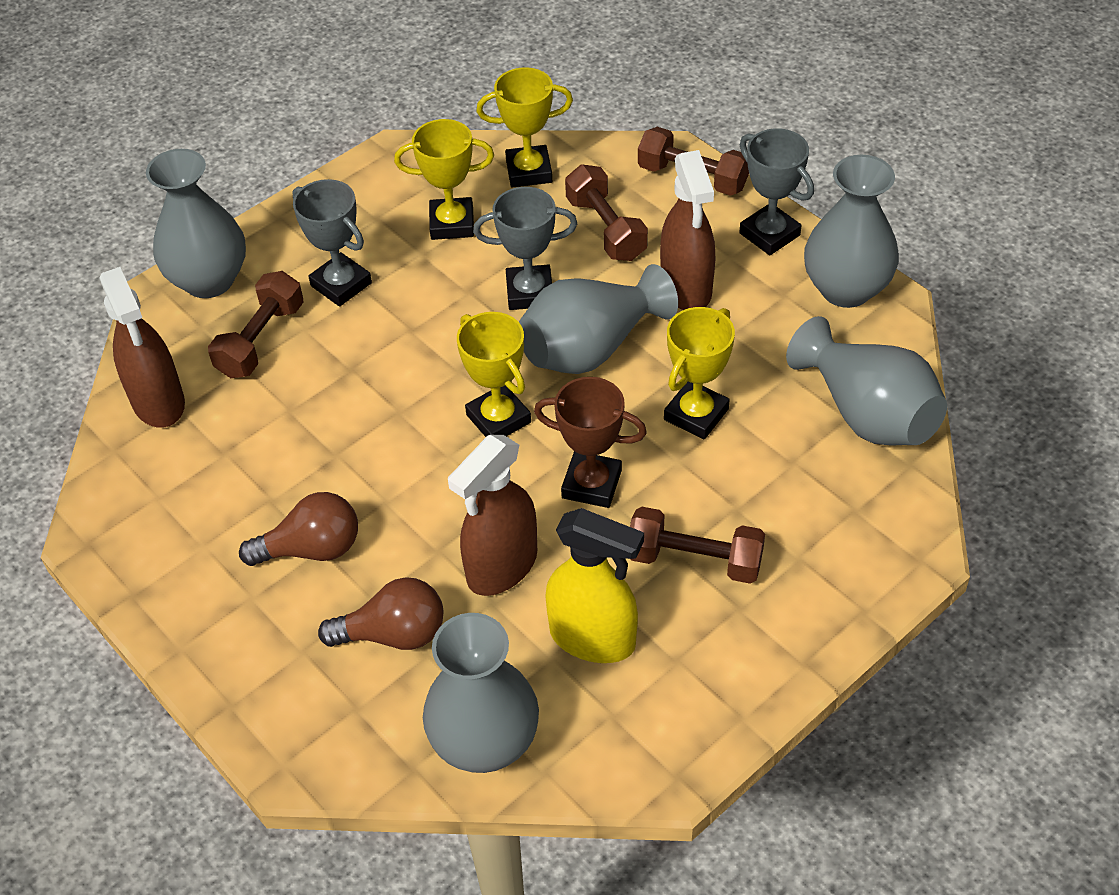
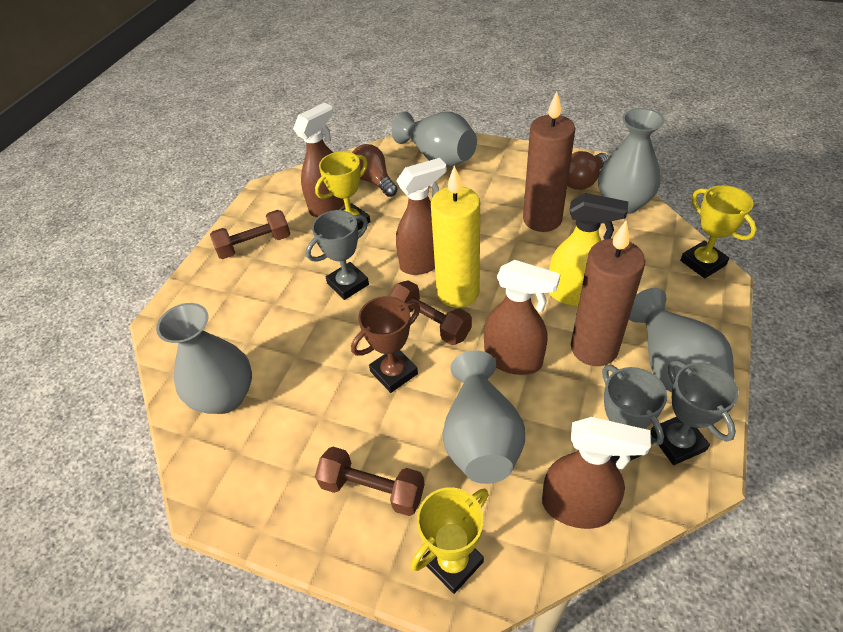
brown candle: none = 0 -> [523,91,575,232] [571,221,645,366] = 2
brown dumbbell: [208,271,304,378] [565,164,648,261] [630,507,765,584] [638,127,749,196] = 4 -> [210,210,290,259] [315,447,425,516] [389,280,472,345] = 3
brown spray bottle: [99,267,185,428] [448,435,537,596] [660,150,715,310] = 3 -> [293,103,344,217] [396,158,447,275] [484,260,561,375] [542,417,651,529] = 4
yellow candle: none = 0 -> [431,166,480,308] = 1
yellow trophy: [394,119,494,240] [457,312,531,437] [476,67,573,188] [664,307,735,439] = 4 -> [315,151,371,230] [411,487,488,594] [680,185,757,278] = 3

